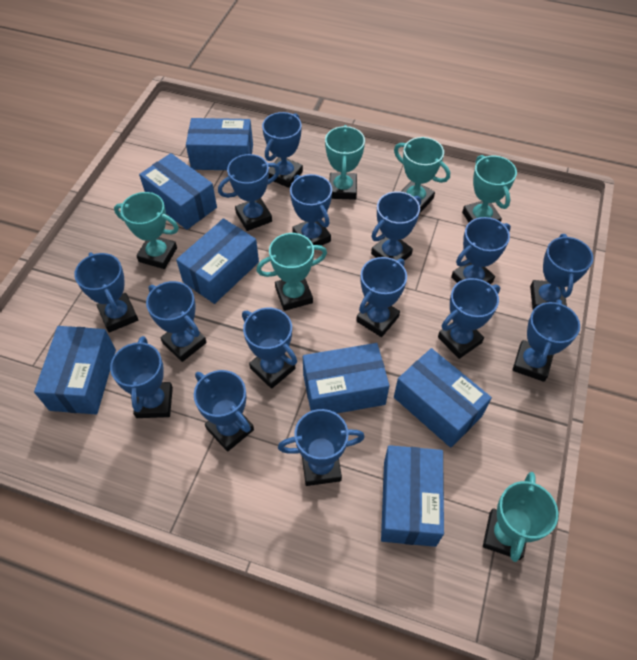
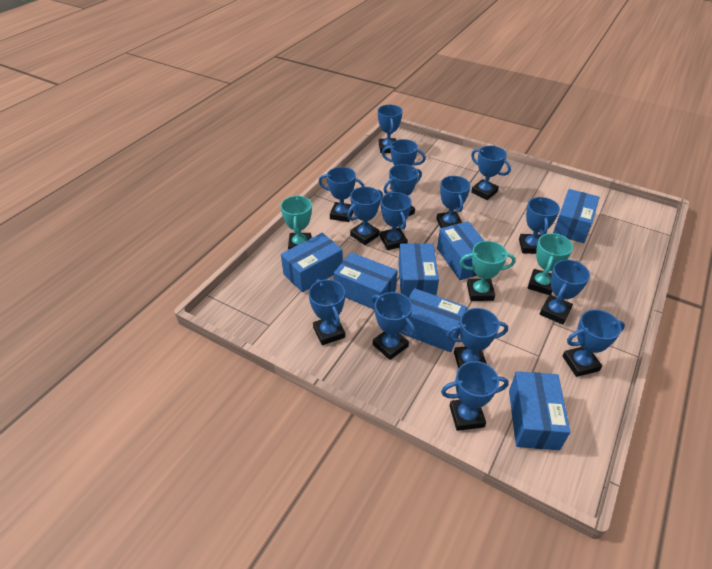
turquoise trophy: [114,192,179,269] [256,233,327,311] [325,125,365,200] [394,137,450,214] [462,155,517,222] [483,472,558,562] = 6 -> [281,195,312,250] [460,241,516,301] [528,233,573,295] = 3

